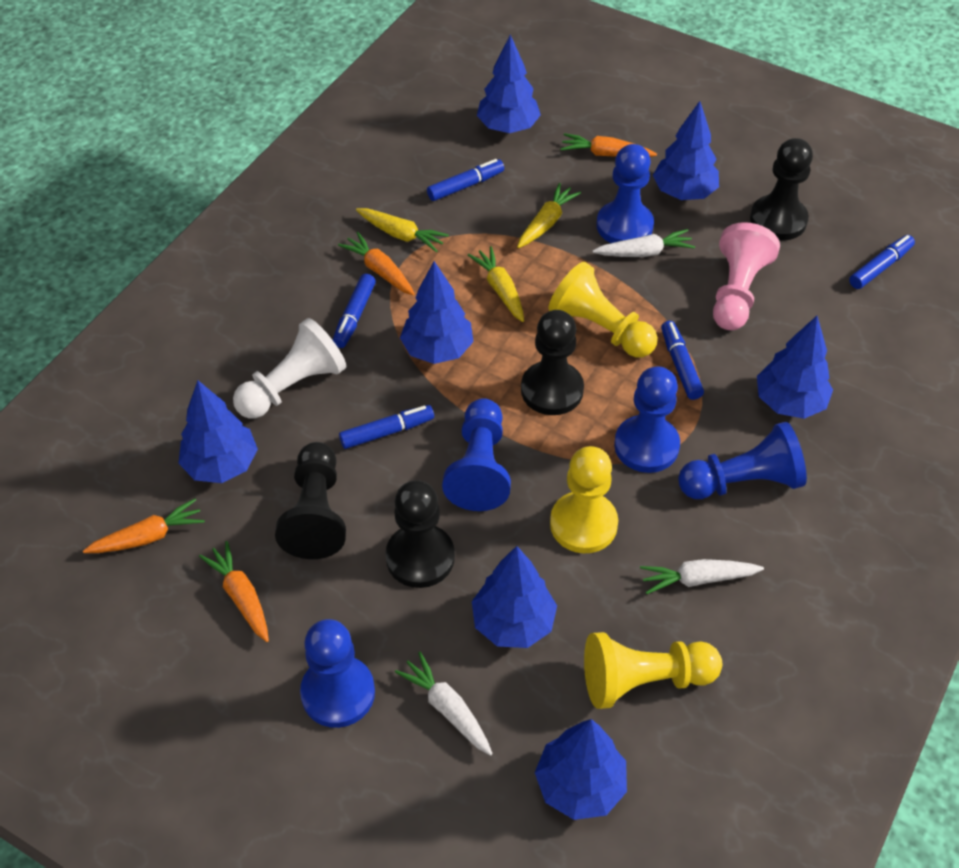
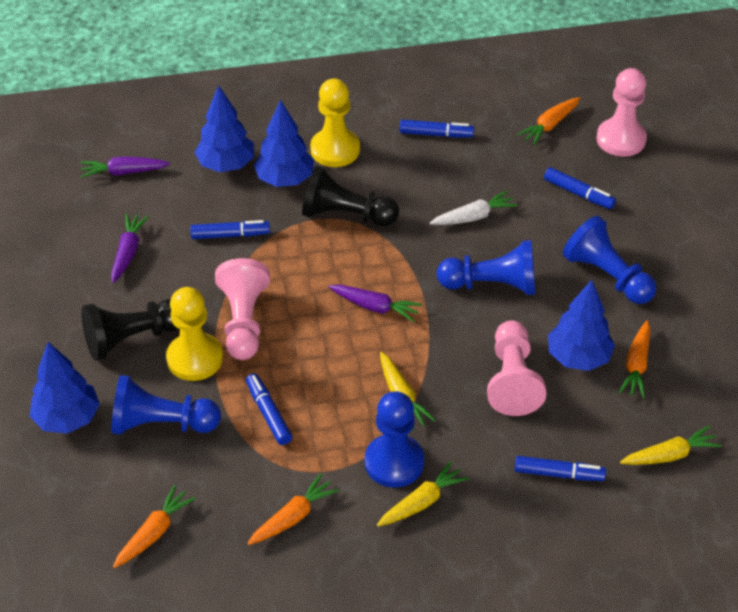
black pawn: [275,442,346,559] [385,480,455,588] [521,310,584,415] [750,138,813,240] = 4 -> [81,299,178,361] [302,165,399,226] = 2
blue pawn: [300,619,375,728] [442,398,511,511] [596,144,654,243] [614,366,680,473] [678,422,807,499] = 5 -> [111,375,221,435] [365,391,424,488] [437,240,536,295] [563,216,656,304] = 4
blue tree: [178,380,258,483] [400,261,474,364] [472,546,557,648] [477,35,541,133] [535,719,627,820] [653,101,719,200] [757,316,833,419] = 7 -> [29,342,100,434] [195,85,254,172] [254,100,314,187] [548,280,615,371] = 4
pink pawn: [713,222,780,330] = 1 -> [215,258,270,360] [487,320,546,416] [596,68,647,157] = 3
purple carrot: none = 0 -> [81,156,170,178] [111,213,149,283] [329,285,422,322] = 3
white carrot: [395,652,493,756] [592,229,695,257] [640,559,764,594] = 3 -> [430,190,518,225] = 1
white pawn: [233,318,347,419] = 1 -> none = 0
yellow pawn: [548,262,658,358] [550,446,618,553] [584,632,722,709] = 3 -> [166,287,223,381] [310,79,360,167] = 2

